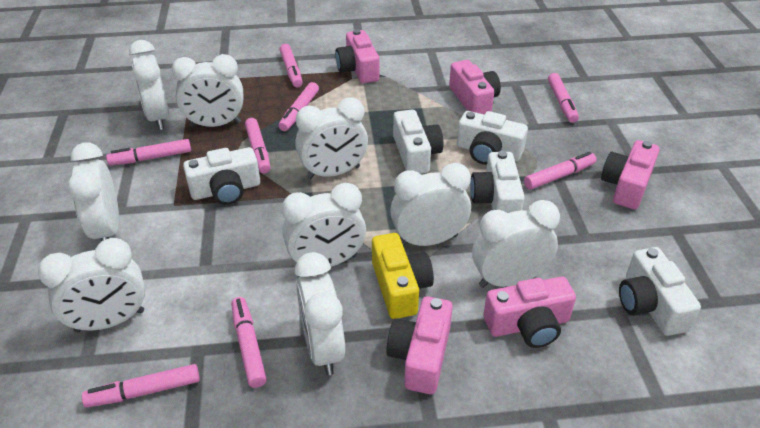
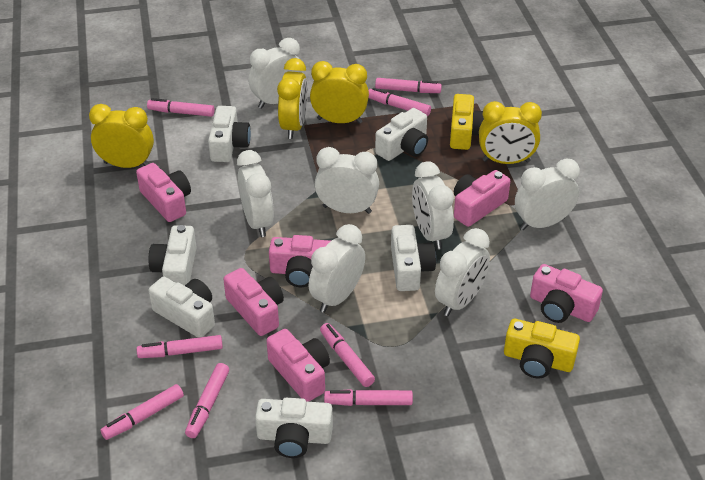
pink camera: [335,29,380,84] [386,296,453,394] [449,60,501,115] [483,277,576,348] [601,140,660,209] = 5 -> [136,163,191,222] [224,268,284,336] [267,329,330,402] [269,235,331,287] [454,170,510,227] [530,264,603,323] = 6
white camera: [183,147,260,205] [393,110,443,174] [457,111,528,165] [470,151,525,213] [619,247,701,336] = 5 -> [149,225,197,286] [149,277,215,338] [208,106,251,162] [255,398,333,458] [375,108,428,161] [391,225,436,291] = 6
white clock: [38,238,145,333] [68,142,119,242] [129,40,170,130] [172,54,243,127] [282,183,366,267] [295,97,368,179] [295,252,345,375] [390,163,471,247] [472,200,560,288] = 9 -> [237,150,274,237] [248,38,304,109] [309,224,365,313] [315,147,379,214] [412,162,454,249] [435,228,490,316] [515,159,580,230] = 7
yellow camera: [372,233,434,319] = 1 -> [450,94,484,150] [504,319,580,378] = 2
yellow clock: none = 0 -> [89,104,154,168] [277,58,308,139] [310,61,369,124] [479,101,542,164] = 4

